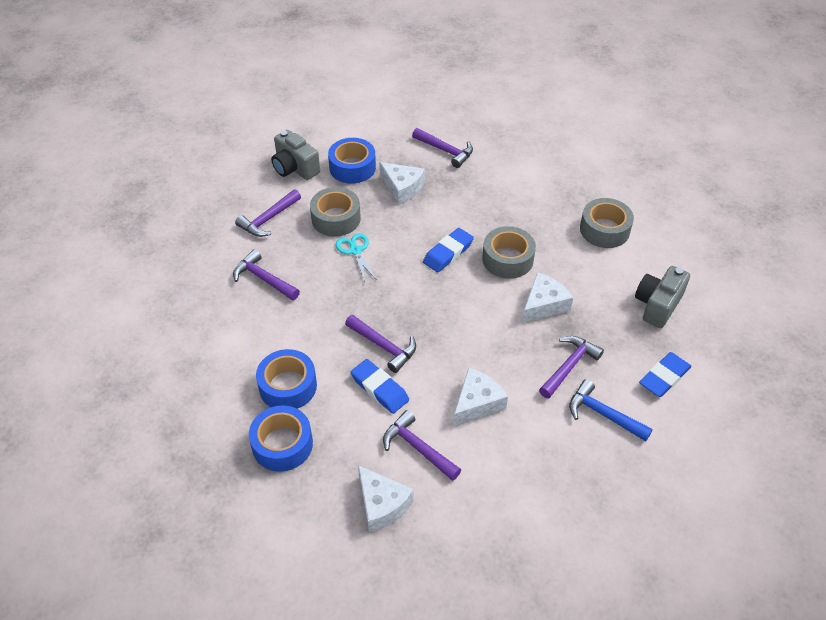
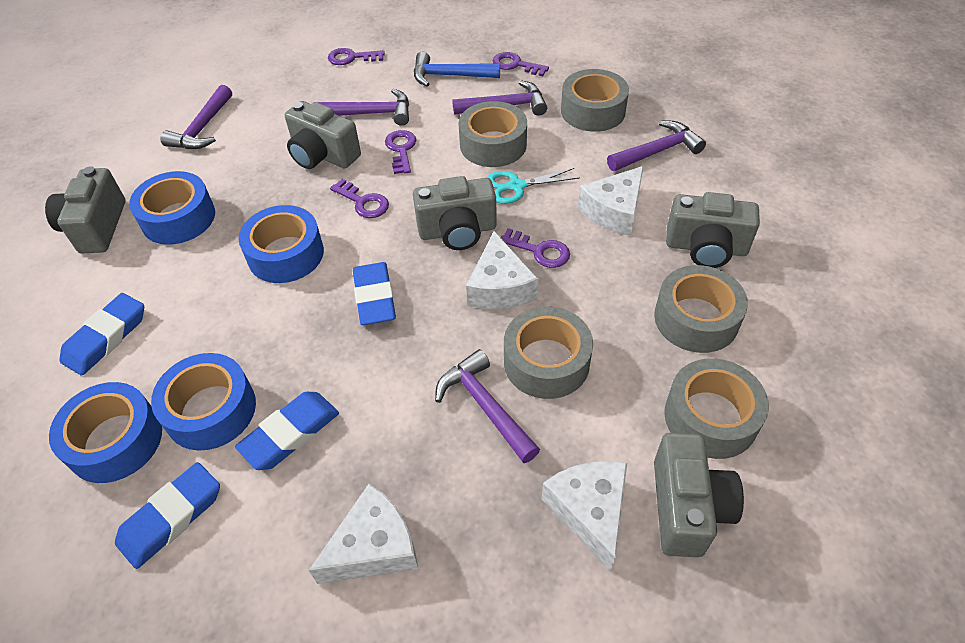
blue eraser: [351,359,409,414] [423,228,474,272] [639,352,691,397] = 3 -> [59,293,144,375] [115,462,220,569] [235,392,339,470] [353,262,396,325] = 4
blue tape: [249,406,313,472] [256,349,317,409] [328,138,376,184] = 3 -> [49,382,162,483] [129,171,215,245] [151,353,256,451] [239,205,324,283] = 4
grey camera: [271,130,320,180] [635,266,690,328] = 2 -> [45,166,125,253] [285,101,361,169] [413,176,497,250] [654,433,744,557] [666,192,760,268] = 5
grey tape: [310,187,361,237] [482,226,536,279] [580,198,634,248] = 3 -> [459,101,527,167] [504,306,593,399] [561,69,629,132] [654,265,748,353] [664,358,769,459] = 5
purple hammer: [233,249,300,301] [235,189,301,237] [345,315,416,373] [383,410,461,481] [412,128,473,168] [539,336,604,398] = 6 -> [160,85,232,149] [317,89,409,126] [435,349,540,463] [452,80,547,116] [607,121,706,171] = 5
purple key: none = 0 -> [328,48,385,65] [330,179,389,218] [385,130,416,174] [493,52,549,76] [500,228,570,268] = 5

